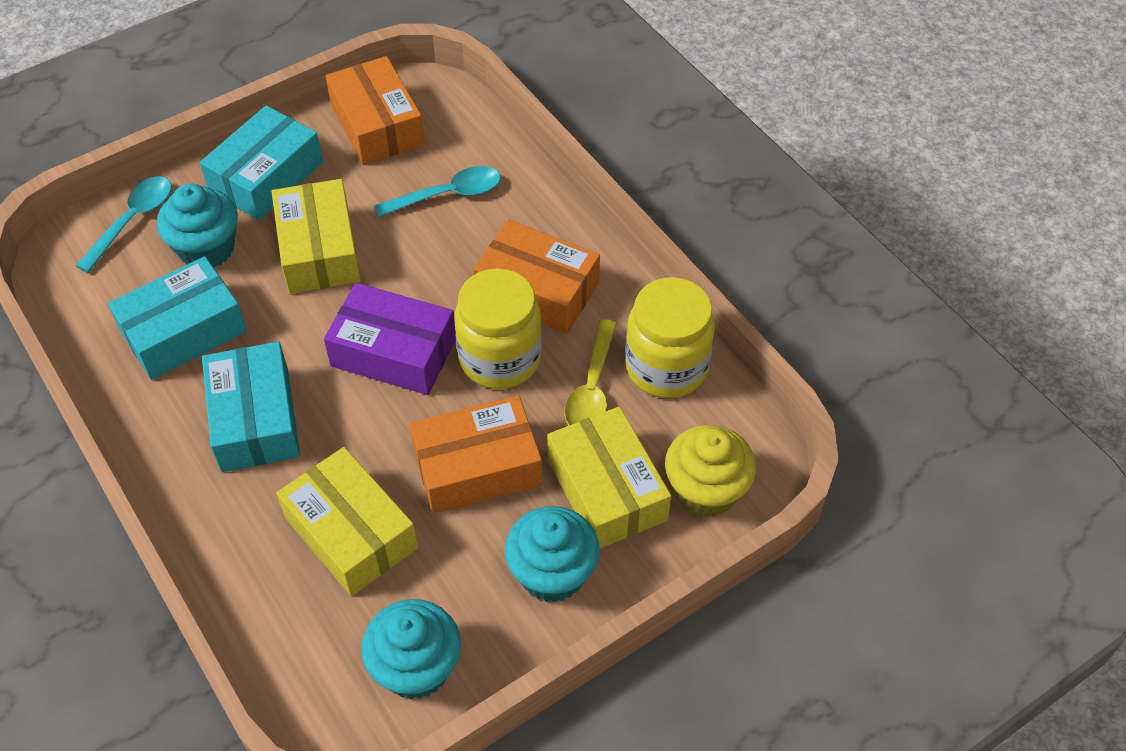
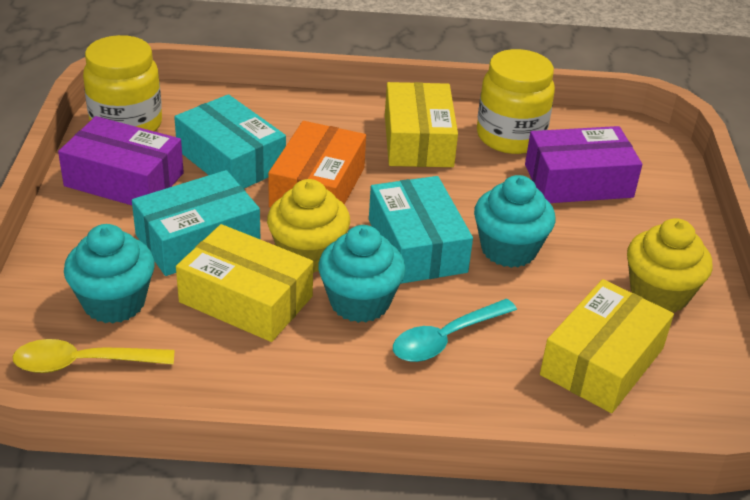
orange box: [325,56,425,165] [410,396,542,514] [473,220,600,334] = 3 -> [268,121,366,208] = 1
purple box: [324,283,456,395] = 1 -> [58,116,184,205] [525,126,642,203] = 2
turquoise spoon: [76,176,172,273] [374,166,501,217] = 2 -> [393,299,517,362] = 1
yellow cupcake: [665,425,756,517] = 1 -> [267,179,350,273] [627,218,713,313] = 2

